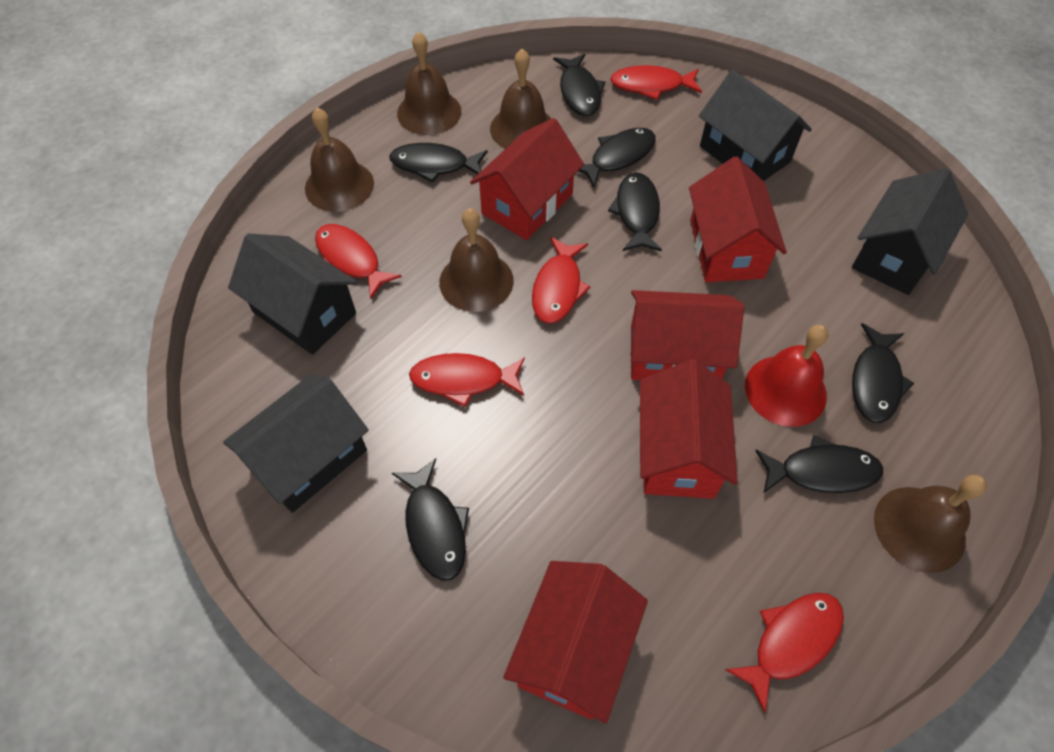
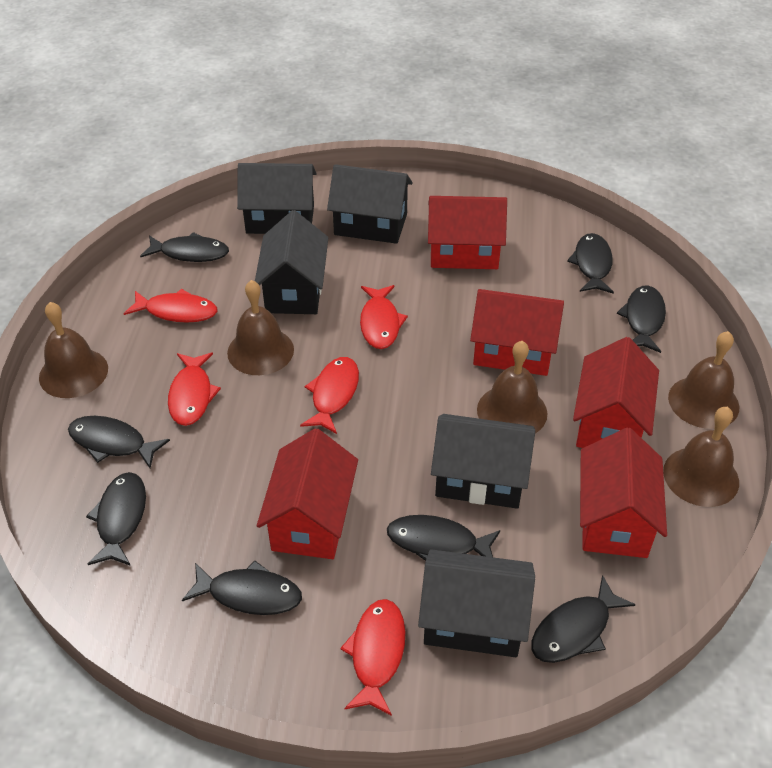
black fish: [389,143,488,183] [392,458,469,581] [553,54,605,116] [578,128,656,188] [608,172,662,251] [755,435,883,493] [852,323,914,423] = 7 -> [68,416,170,468] [86,472,146,566] [140,232,229,262] [182,560,302,615] [387,515,500,561] [531,575,636,663] [567,233,614,294] [617,286,666,353] = 8
black house: [223,374,369,513] [228,233,357,355] [699,70,812,181] [852,168,968,295] = 4 -> [237,163,316,234] [255,210,328,314] [327,164,413,244] [418,549,535,657] [431,414,535,509] = 5
red bell: [745,325,828,427] = 1 -> none = 0

